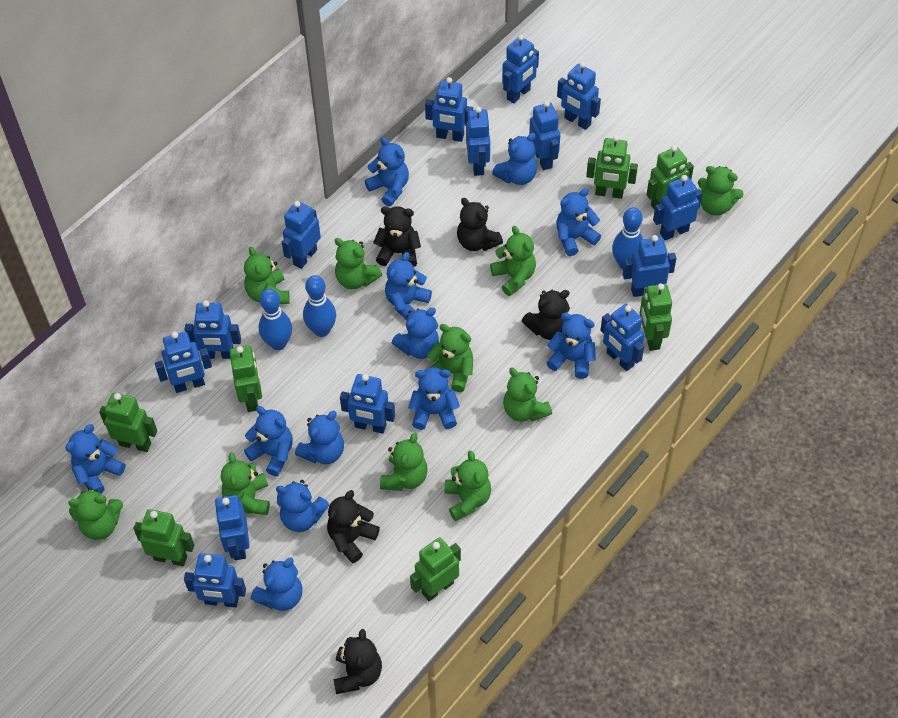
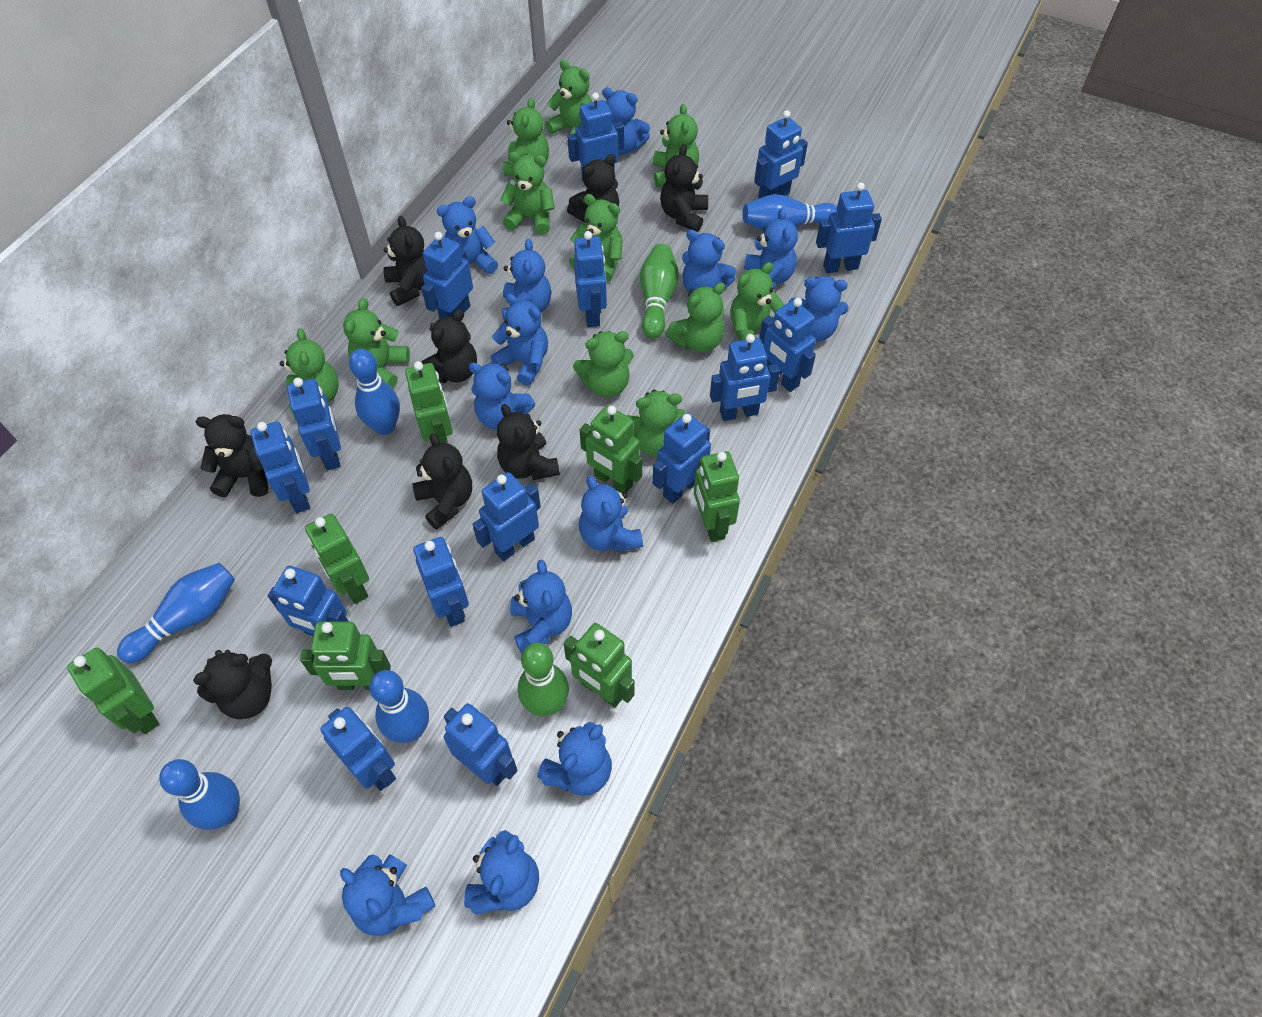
black teddy bear: [327,490,380,563] [333,629,382,694] [373,206,421,267] [457,198,503,251] [522,290,570,340] = 5 -> [193,650,272,719] [196,414,268,497] [383,216,427,306] [413,433,472,530] [422,309,477,383] [497,404,560,480] [567,154,619,222] [660,144,708,232] = 8
blue bowling pin: [259,289,292,350] [303,275,336,337] [612,207,643,269] = 3 -> [117,563,235,663] [159,759,240,830] [349,349,400,435] [369,670,429,743] [743,194,837,231] = 5
blue robot: [155,332,212,393] [184,553,246,608] [185,300,241,359] [215,495,250,560] [282,201,321,269] [340,374,395,434] [425,77,473,142] [466,107,491,176] [502,34,539,104] [529,101,560,170] [557,62,601,130] [600,304,645,371] [623,235,677,297] [653,175,702,240] = 14 -> [250,421,310,513] [268,566,349,636] [287,378,341,471] [320,707,396,791] [413,537,469,627] [421,232,473,319] [444,703,517,786] [472,472,541,561] [568,92,624,182] [574,231,607,327] [653,413,711,504] [710,334,780,421] [754,110,808,199] [760,298,816,392] [816,183,882,273] = 15
blue teddy bear: [65,424,126,494] [244,406,293,476] [251,557,302,611] [276,480,329,532] [295,411,344,464] [365,137,409,206] [385,252,432,320] [392,308,439,359] [408,367,460,430] [492,133,537,185] [547,313,596,379] [556,188,601,256] = 12 -> [340,854,436,936] [437,196,498,274] [464,830,539,915] [469,362,535,430] [491,293,548,386] [502,239,551,321] [510,560,572,654] [537,722,612,796] [579,476,643,552] [602,88,650,155] [682,230,736,292] [744,208,798,289] [788,276,849,342] = 13
green bowling pin: none = 0 -> [518,643,569,717] [640,244,679,339] = 2
green teddy bear: [68,487,123,540] [221,452,270,515] [244,247,290,304] [335,238,382,289] [380,433,428,491] [427,324,473,392] [444,451,491,521] [490,226,536,296] [503,368,552,422] [698,166,743,216] = 10 -> [280,328,339,420] [343,298,410,389] [500,152,555,235] [503,98,549,176] [545,60,592,139] [569,194,623,282] [573,331,634,397] [627,390,686,457] [653,104,699,187] [666,283,725,352] [730,262,784,341] = 11

